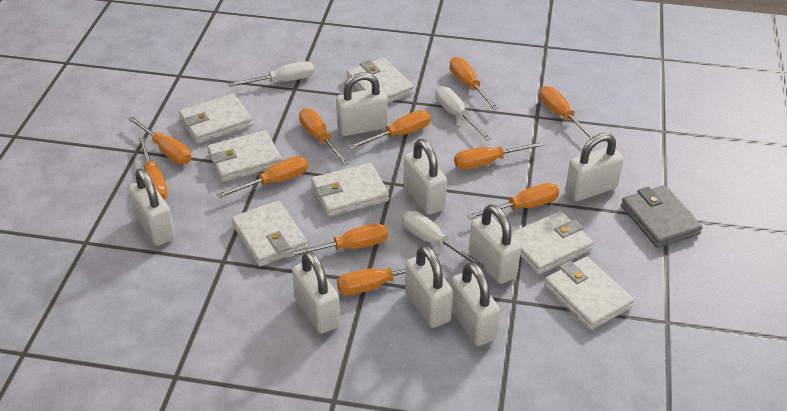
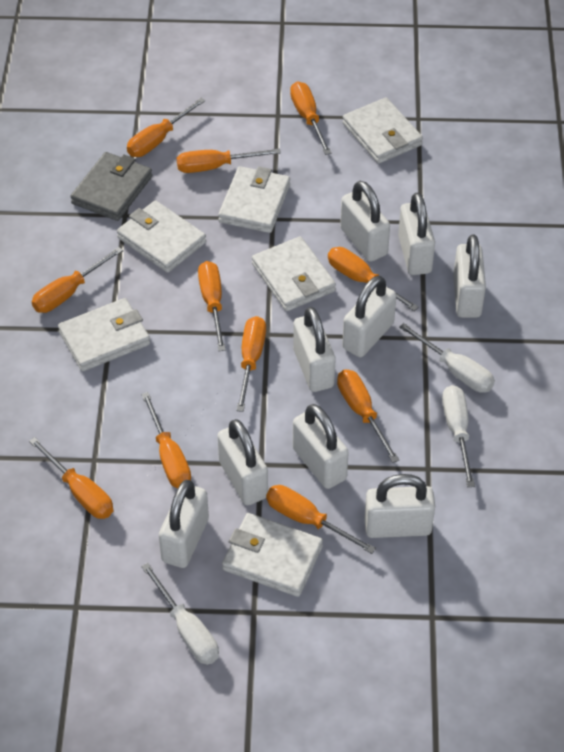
white padlock: [129,168,175,246] [292,251,340,334] [336,73,388,136] [403,139,447,215] [405,245,453,328] [451,262,500,346] [469,204,521,284] [565,133,624,201] = 8 -> [159,480,209,568] [217,419,268,506] [293,307,335,392] [293,404,349,489] [340,181,390,262] [342,276,396,357] [364,474,435,538] [398,193,435,275] [453,235,486,318] = 9
white wallet: [179,94,253,144] [207,130,282,182] [232,200,308,267] [311,163,389,217] [347,58,414,103] [512,211,594,275] [544,257,634,330] = 7 -> [58,298,150,371] [117,200,206,273] [218,166,290,233] [222,513,323,597] [252,236,336,311] [343,98,423,164] = 6

